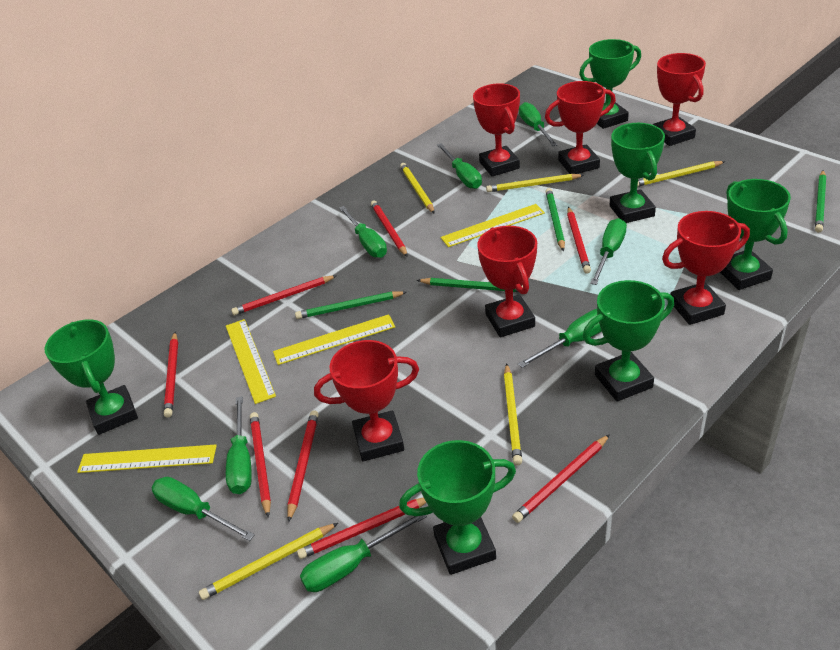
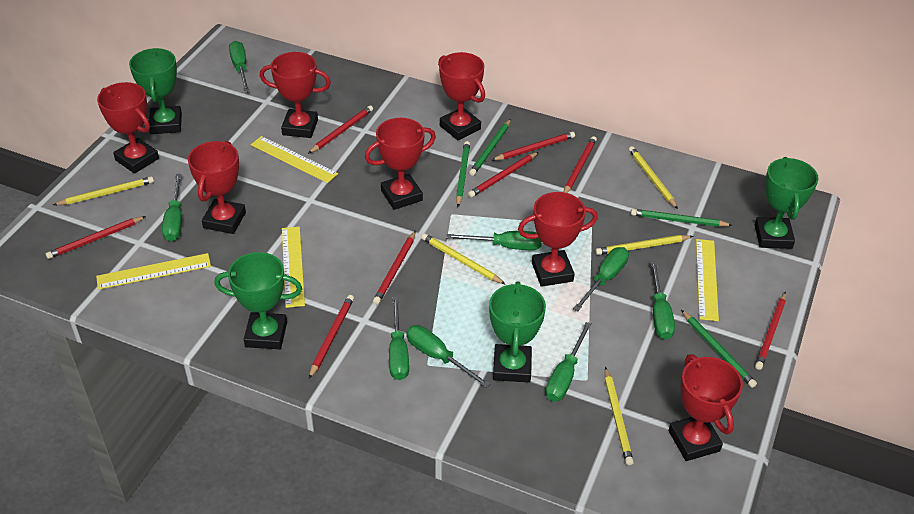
green trophy: [44,319,138,435] [399,440,516,575] [579,39,641,129] [583,280,674,401] [610,123,665,223] [720,179,791,290] = 6 -> [129,48,182,134] [214,252,302,349] [489,281,546,382] [755,157,819,249] = 4
red trophy: [314,340,419,461] [473,83,520,177] [477,226,537,337] [545,81,616,174] [653,53,706,146] [662,211,750,325] = 6 -> [97,82,159,174] [188,141,246,234] [260,52,331,138] [365,118,436,210] [438,52,485,141] [518,192,598,287] [668,354,743,461] = 7

